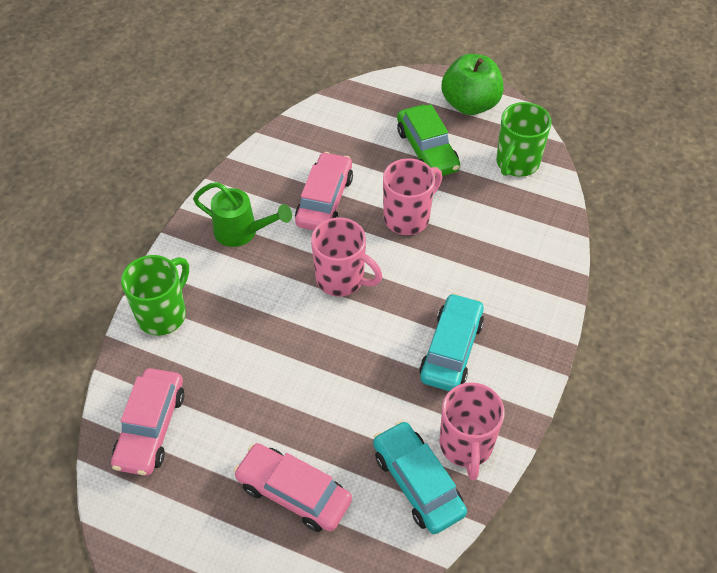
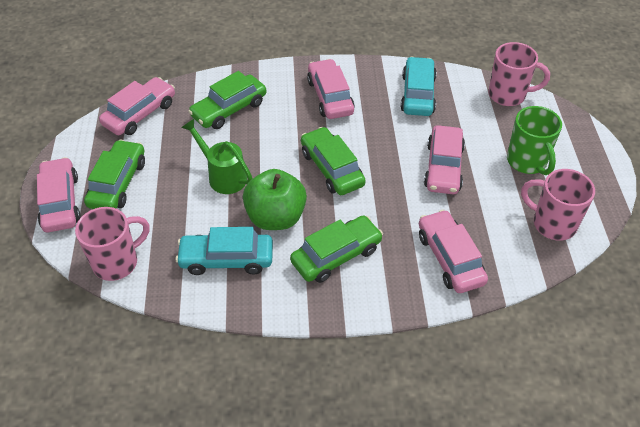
green car: [397,104,460,178] = 1 -> [84,140,145,209] [188,71,266,129] [290,215,383,283] [301,127,366,195] = 4
green mug: [121,255,189,335] [496,102,552,177] = 2 -> [507,106,562,175] = 1
pink car: [111,368,184,476] [234,443,352,532] [295,152,353,230] = 3 -> [37,157,80,232] [99,77,175,135] [307,59,355,119] [419,210,488,293] [424,125,465,194] = 5

